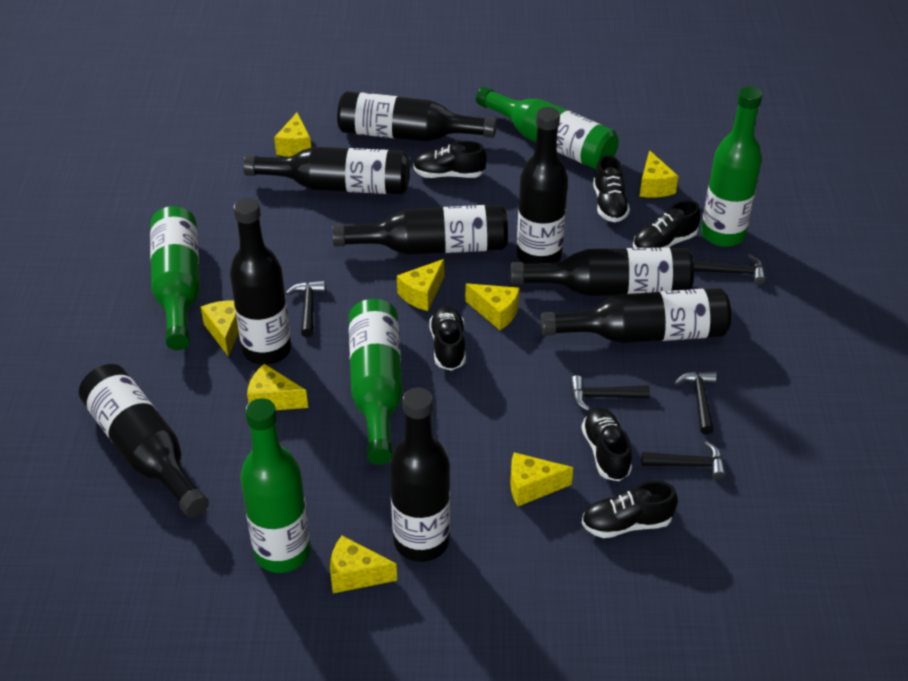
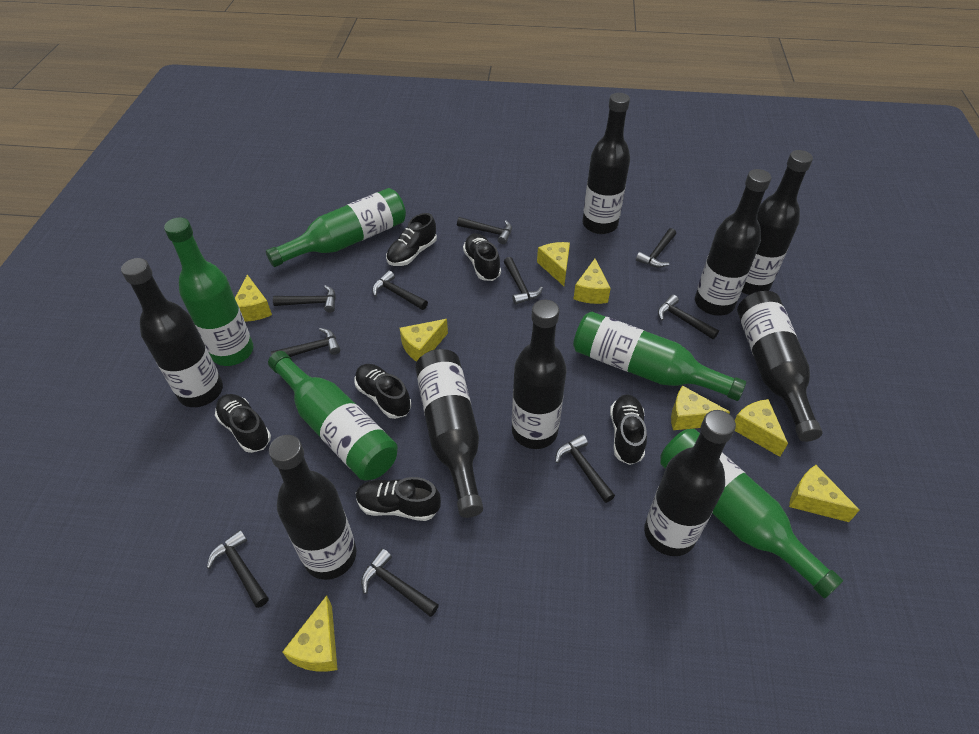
black hammer: [286,281,326,337] [570,375,650,411] [641,441,726,480] [675,371,717,435] [693,254,766,285] = 5 -> [207,530,269,608] [271,328,340,357] [273,285,336,312] [361,549,439,617] [372,271,428,310] [457,217,512,244] [504,257,543,305] [555,434,615,503] [636,228,676,268] [658,295,719,339] = 10

